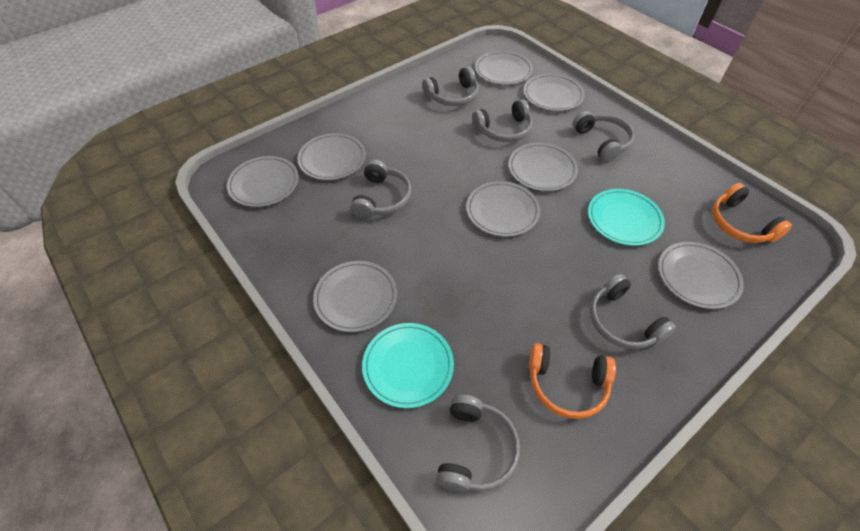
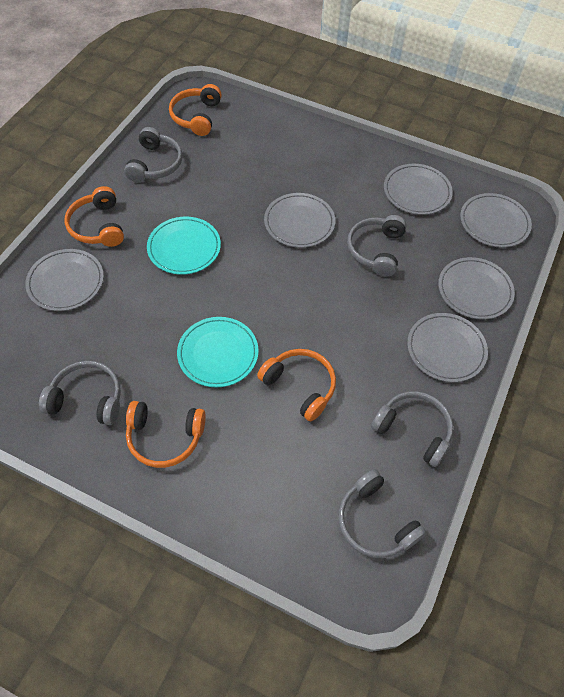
grey headphones: [350,160,412,219] [422,67,479,106] [436,395,520,492] [472,99,533,142] [573,111,634,162] [590,274,676,349] = 6 -> [39,361,121,425] [124,127,183,182] [339,469,426,558] [347,215,407,277] [371,391,453,467] = 5
grey plate: [227,156,299,207] [297,133,366,180] [313,261,397,332] [466,181,540,237] [475,51,533,85] [508,143,578,191] [524,74,585,111] [658,242,744,309] = 8 -> [25,249,104,311] [264,193,335,248] [384,164,453,215] [407,313,488,382] [438,257,515,319] [460,193,532,248] = 6
orange headphones: [529,343,616,419] [712,183,792,243] = 2 -> [65,186,124,247] [126,401,206,468] [169,84,222,136] [257,349,336,422] = 4

